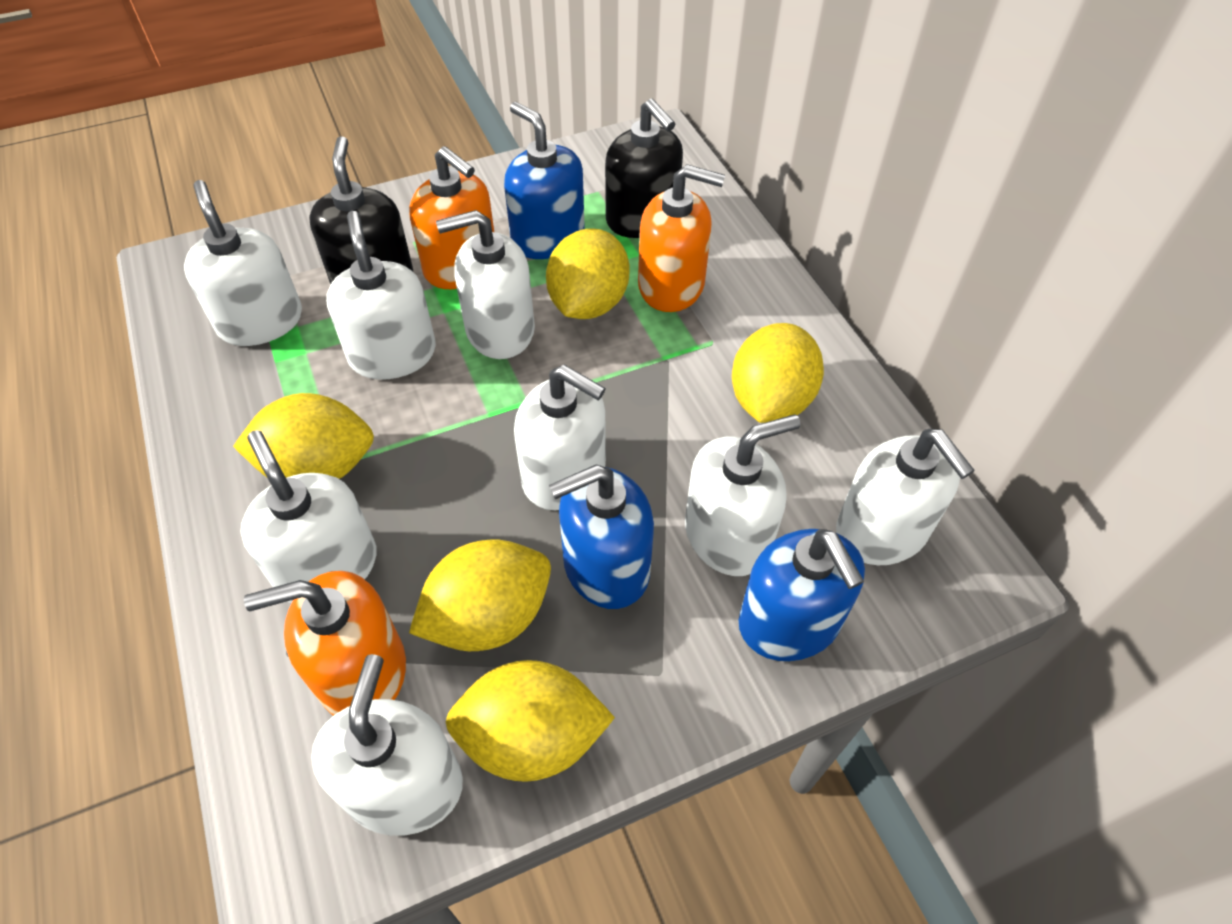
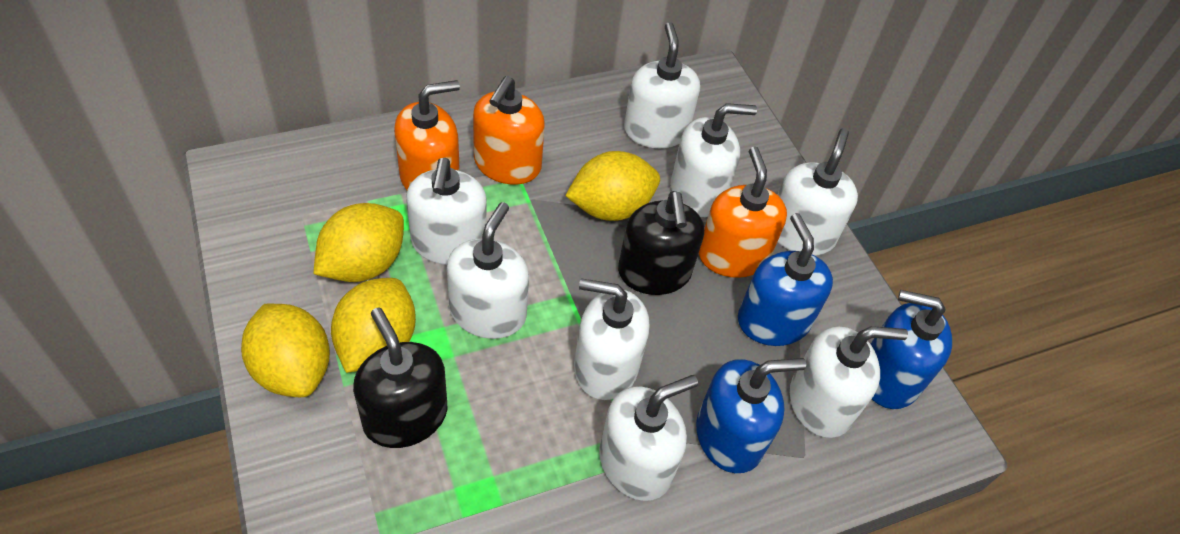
yellow lemon: [233,393,374,479] [409,540,551,651] [446,660,615,782] [546,228,629,319] [732,323,824,423] = 5 -> [241,304,330,397] [313,203,404,282] [331,278,416,373] [565,151,660,221] = 4

